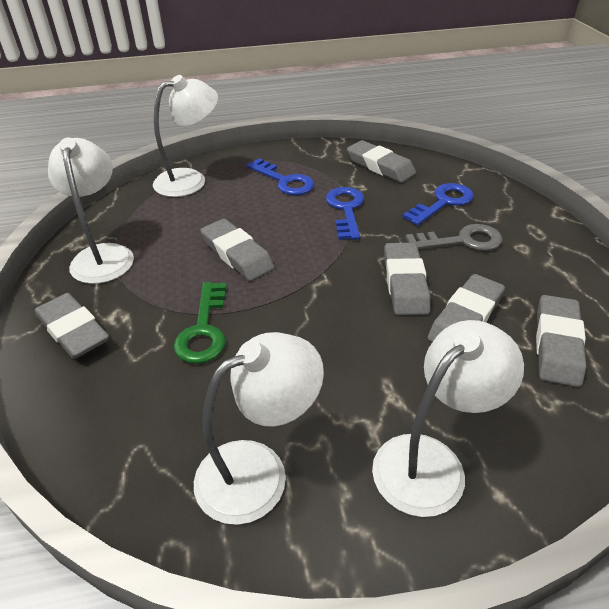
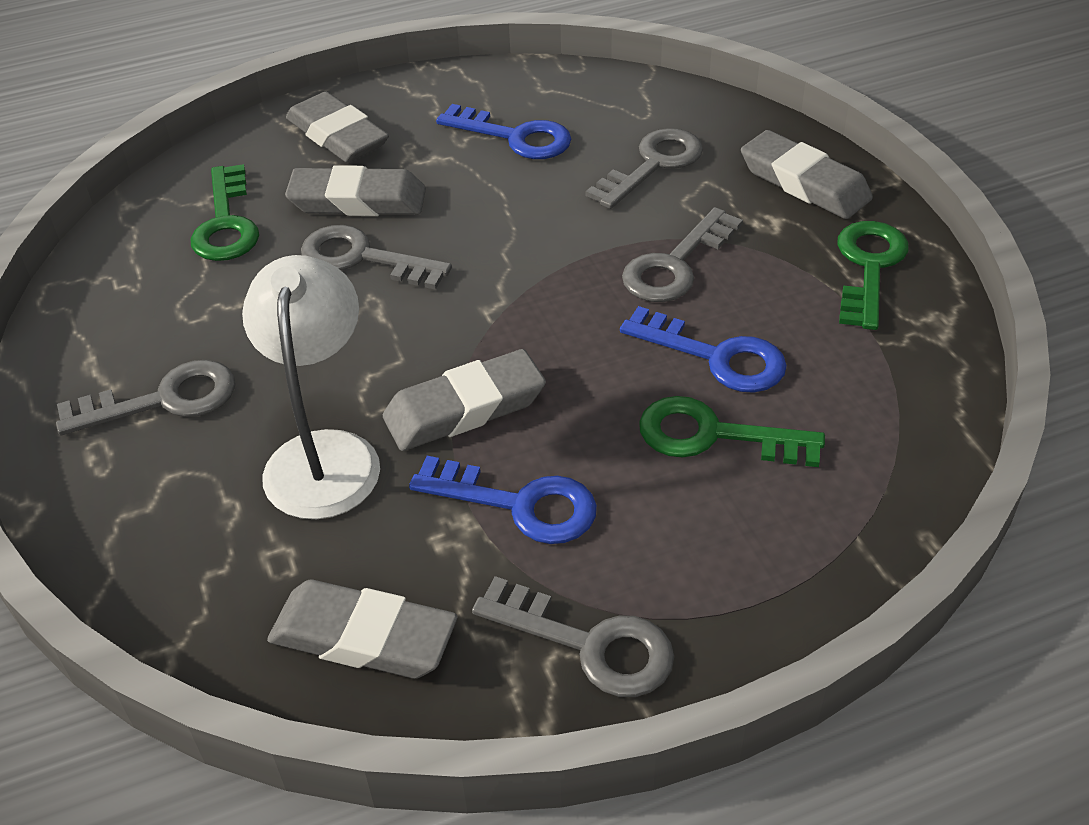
green key: [174,282,227,364] = 1 -> [191,164,259,261] [639,396,825,467] [837,221,909,330] = 3
grey eraser: [35,293,109,359] [200,219,275,281] [347,140,416,183] [384,243,430,315] [428,274,505,342] [536,295,586,387] = 6 -> [267,580,457,678] [285,165,426,216] [286,91,389,162] [383,349,546,451] [741,130,873,219] = 5
grey key: [405,224,502,251] = 1 -> [56,360,235,435] [301,225,452,290] [472,576,674,697] [586,128,703,209] [622,207,743,302] = 5
white lamp: [48,138,134,284] [153,75,218,197] [194,332,324,525] [372,320,524,517] = 4 -> [242,255,380,519] = 1

